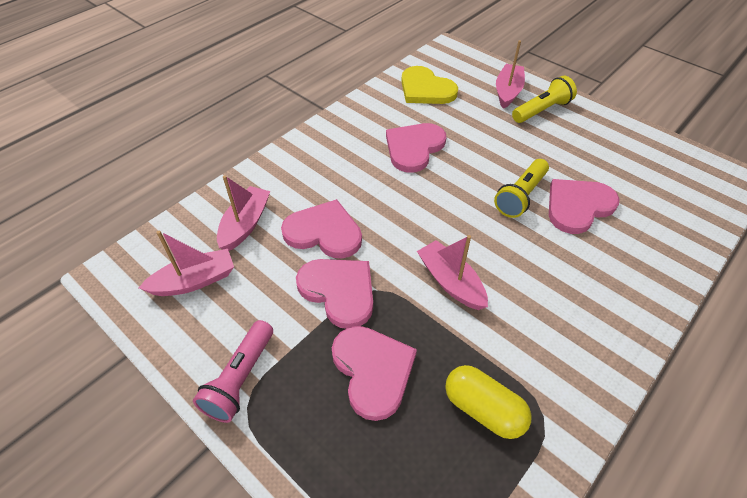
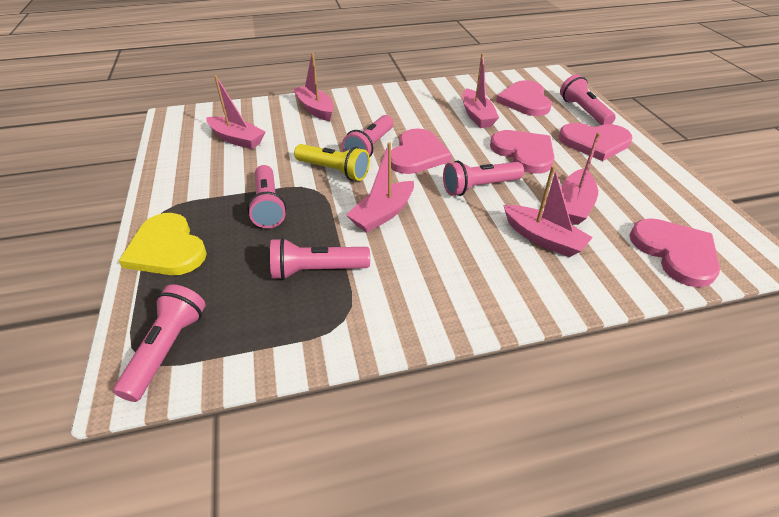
pink boat: [139,231,234,296] [217,175,270,251] [417,235,488,310] [496,40,525,109] = 4 -> [207,75,265,149] [293,53,334,121] [346,142,414,232] [462,53,499,128] [503,165,593,257] [561,133,600,225] = 6
pink flashlight: [193,320,273,423] = 1 -> [113,284,206,402] [247,165,286,228] [270,238,370,280] [342,115,393,157] [443,161,524,196] [560,75,616,125] = 6
yellow capsule: [445,365,532,439] = 1 -> none = 0
yellow flashlight: [494,159,549,218] [512,76,577,123] = 2 -> [294,144,370,181] = 1

